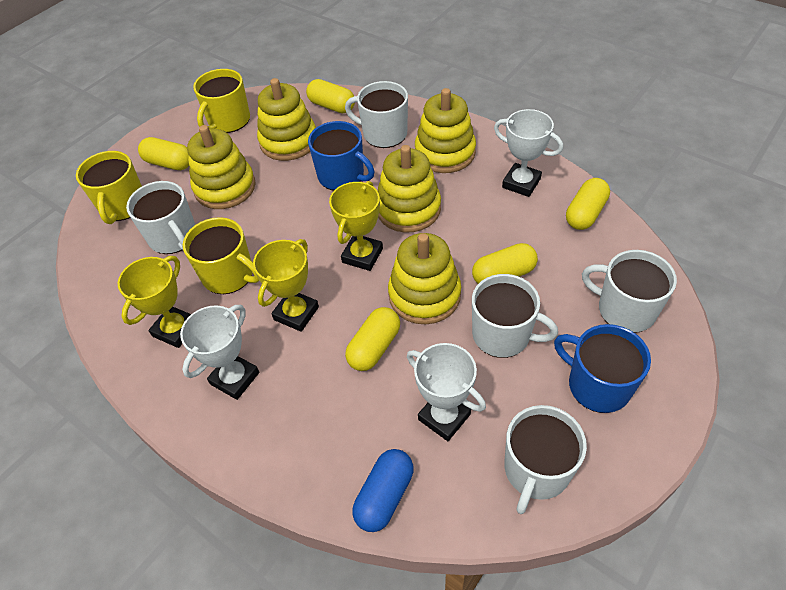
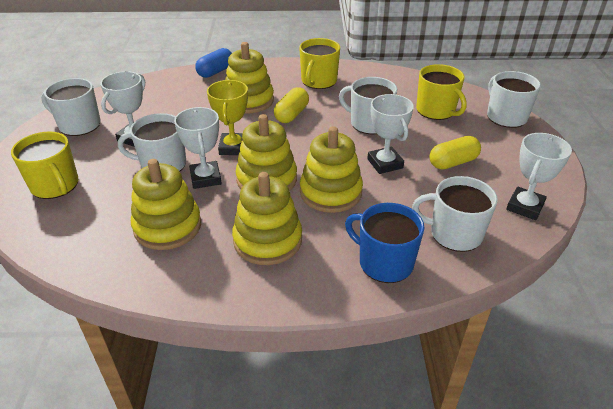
blue mug: [308,121,374,191] [554,324,651,413] = 2 -> [345,203,424,283] = 1
white trophy: [180,305,259,400] [407,343,486,441] [494,109,563,197] = 3 -> [100,71,145,147] [174,107,222,189] [367,94,414,174] [506,133,572,220] = 4
yellow capsule: [138,137,189,170] [306,79,355,113] [345,307,400,371] [472,243,538,284] [566,178,610,230] = 5 -> [274,87,309,123] [429,136,481,170] = 2
yellow trophy: [118,256,191,348] [253,239,319,332] [329,181,383,271] = 3 -> [207,80,248,155] = 1

